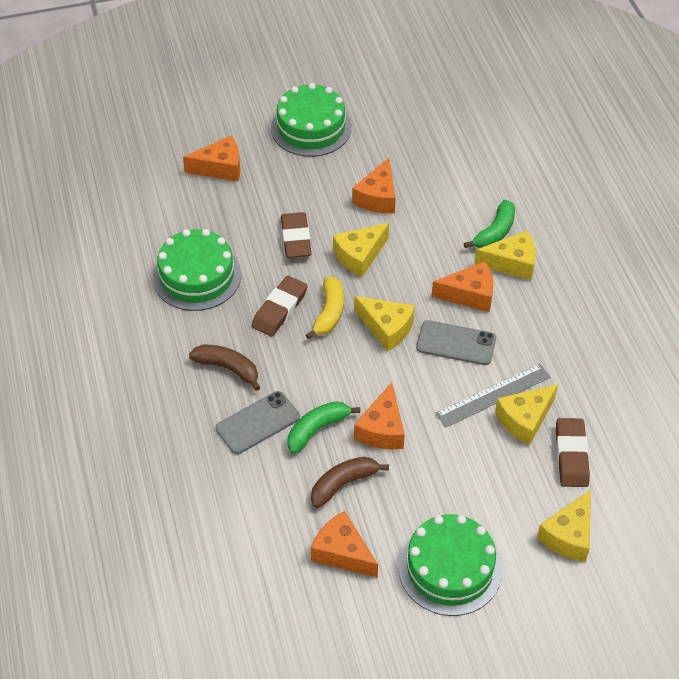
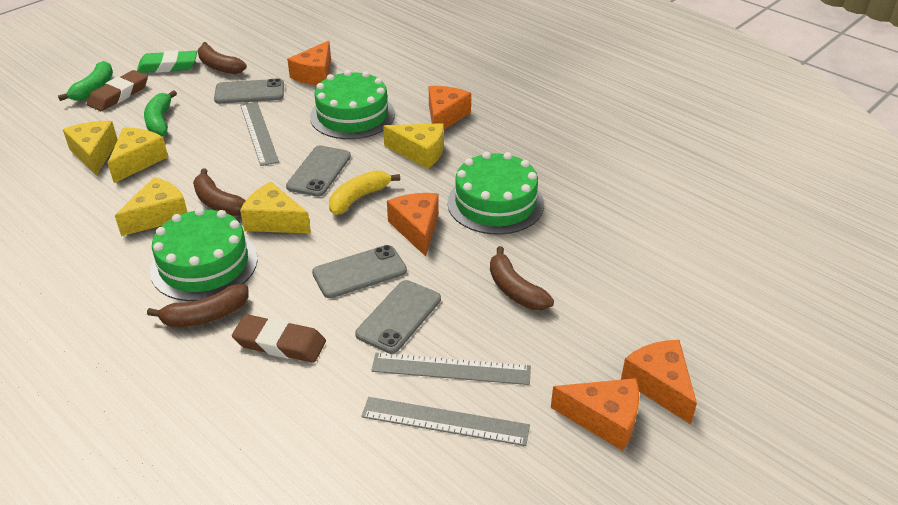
brown banana: [189,345,260,391] [311,457,389,508] = 2 -> [147,284,249,327] [193,168,245,216] [198,42,247,74] [490,246,554,310] = 4
brown eraser: [252,276,308,337] [281,212,312,258] [556,418,590,487] = 3 -> [87,70,148,111] [232,314,326,363] = 2
green eraser: none = 0 -> [137,50,197,73] = 1
grey phone: [216,391,300,454] [416,320,496,365] = 2 -> [214,78,284,104] [286,146,351,197] [312,245,407,298] [355,280,441,354] = 4
grey ruler: [435,364,551,427] = 1 -> [240,102,279,166] [361,397,530,446] [371,353,531,385] = 3

